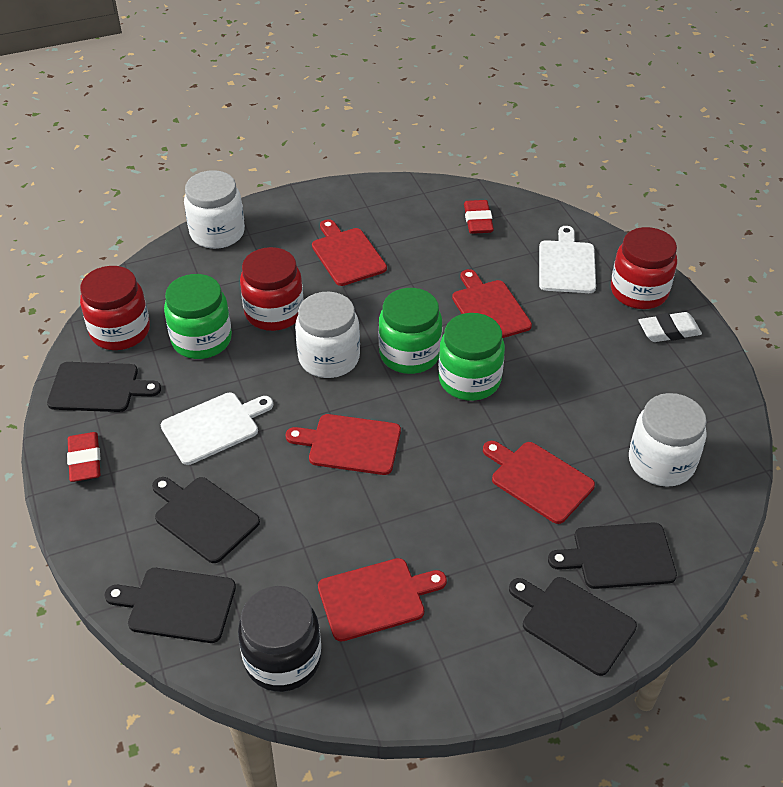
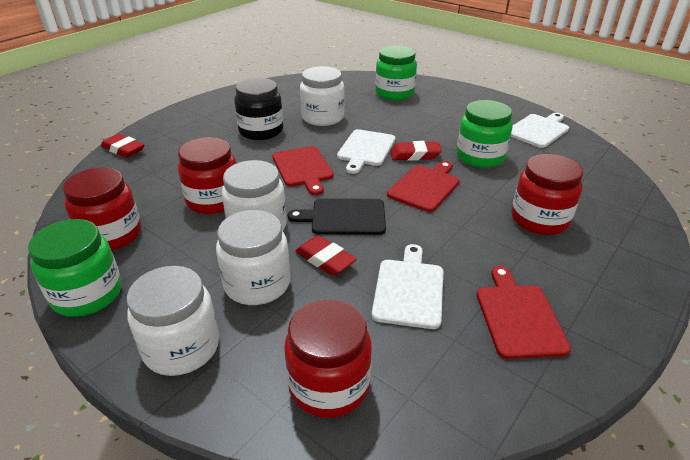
black cutting board: [47,362,161,412] [105,568,236,643] [152,477,260,563] [509,577,637,676] [548,522,677,589] = 5 -> [288,198,386,235] = 1
red cutting board: [286,414,401,475] [312,219,387,286] [318,558,447,641] [452,269,532,338] [483,441,595,524] = 5 -> [272,146,334,195] [387,161,460,212] [477,266,571,359] = 3
red eraser: [67,432,101,482] [464,200,494,234] = 2 -> [101,134,144,158] [295,235,357,276] [390,141,442,161] = 3
red jar: [80,266,150,350] [240,247,304,331] [611,227,677,309] = 3 -> [63,167,141,251] [178,137,236,214] [284,299,372,418] [511,154,583,235] = 4
white cutting board: [161,393,273,465] [539,226,596,293] = 2 -> [337,129,396,174] [372,244,443,329] [511,113,569,148] = 3
white eraser: [639,312,702,342] = 1 -> none = 0
white jar: [184,170,245,249] [295,292,360,378] [629,393,707,487] = 3 -> [127,266,219,376] [216,210,291,305] [222,160,287,231] [300,66,345,126] = 4

